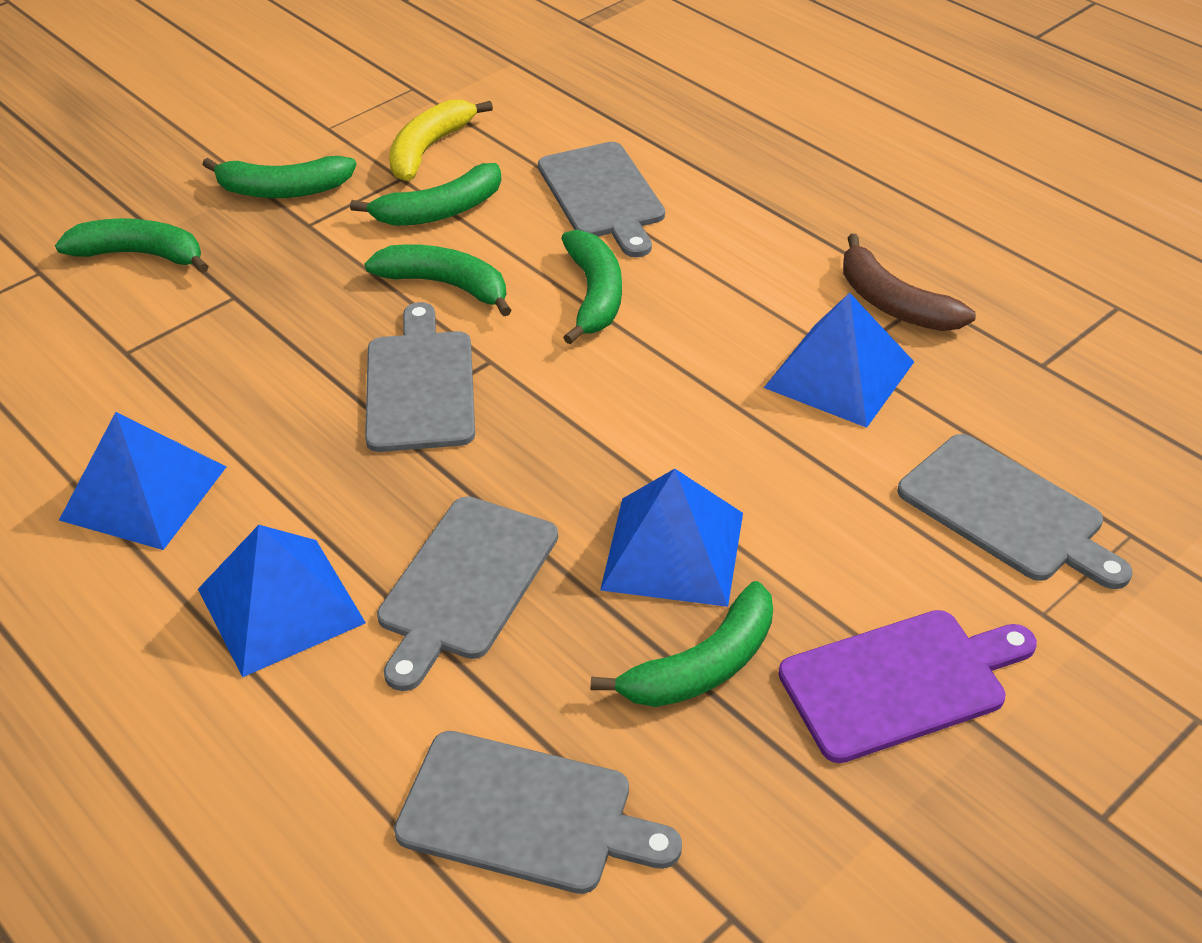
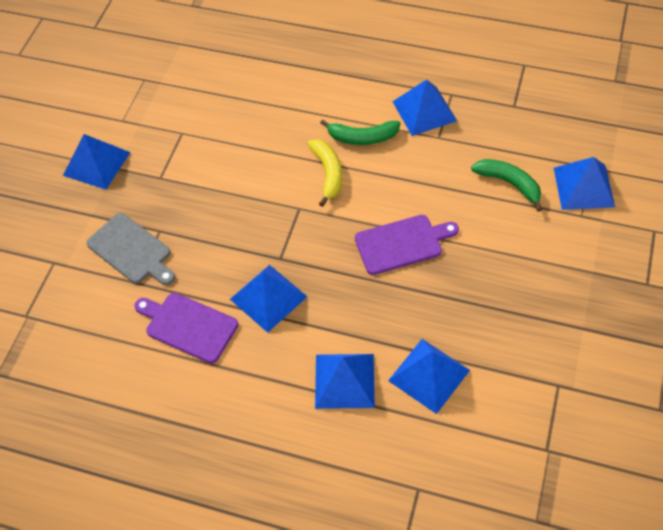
blue pyramid: [59,412,226,550] [198,525,366,677] [600,469,743,607] [764,293,914,428] = 4 -> [63,134,131,190] [230,265,308,333] [315,354,375,409] [388,339,470,414] [392,79,457,136] [554,157,615,210] = 6
brown banana: [843,234,976,331] = 1 -> none = 0
green banana: [55,218,209,273] [202,156,356,198] [350,163,502,226] [364,244,512,316] [561,230,622,345] [591,581,773,707] = 6 -> [320,120,401,145] [471,159,543,212] = 2
grey cutting board: [365,302,475,452] [377,496,558,691] [394,731,682,894] [538,142,665,257] [898,434,1132,589] = 5 -> [86,213,175,285] = 1
purple cutting board: [778,610,1037,763] = 1 -> [134,293,238,363] [355,215,459,275] = 2

